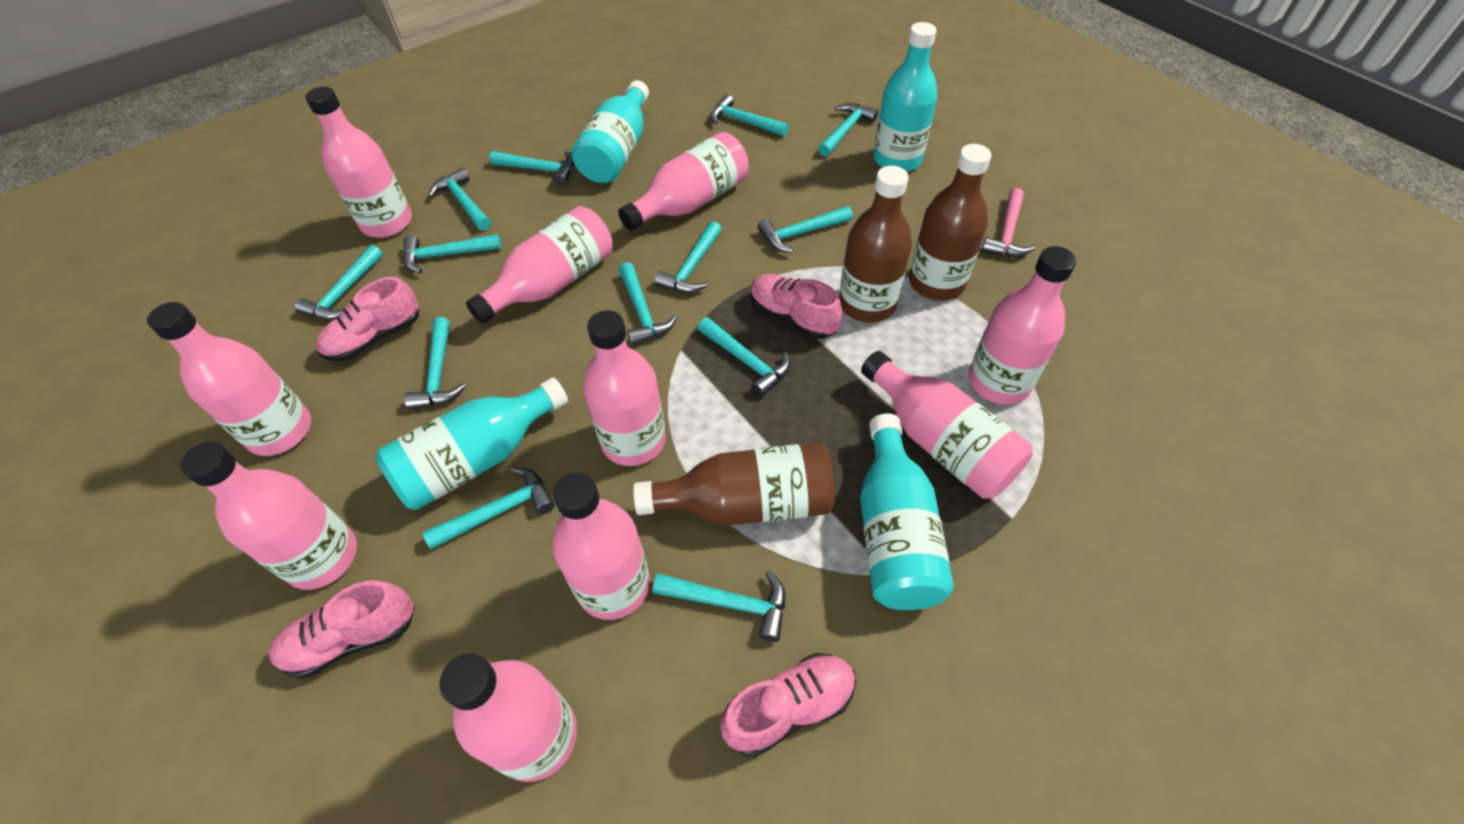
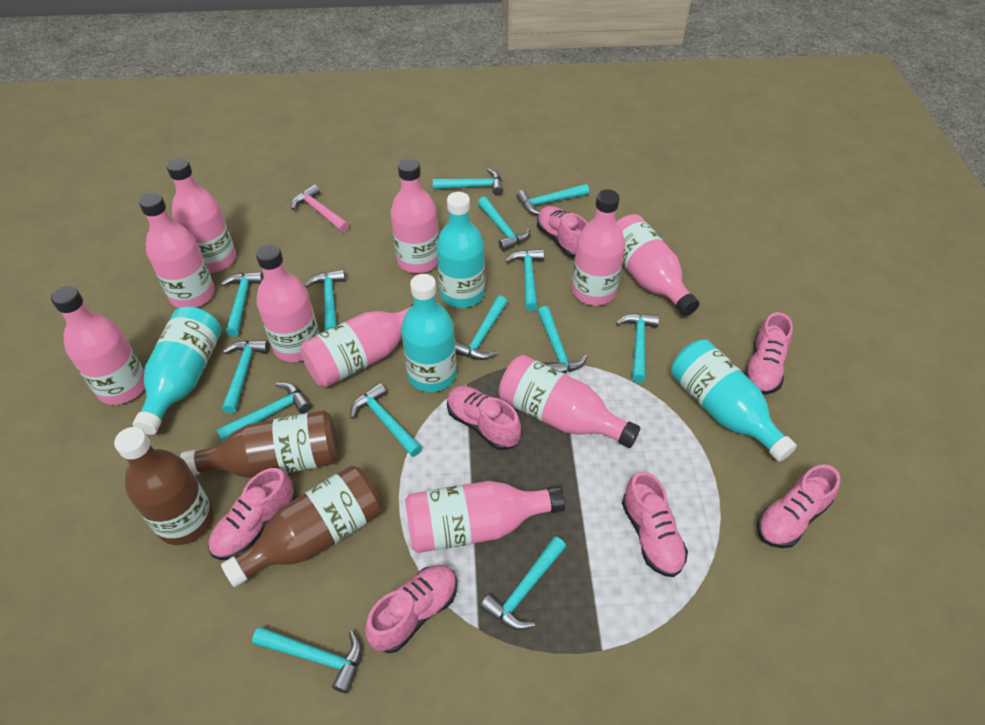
pink shoe: [268,580,415,679] [316,277,419,361] [720,653,856,757] [750,274,842,339] = 4 -> [208,468,295,560] [365,565,457,653] [447,386,521,450] [537,206,588,258] [622,471,688,577] [745,312,793,395] [757,464,840,548] = 7
turquoise hammer: [295,245,383,320] [403,234,501,274] [404,317,466,410] [423,467,555,550] [428,168,491,231] [489,151,574,185] [619,262,677,346] [653,570,785,642] [655,221,722,293] [698,317,790,397] [710,94,789,137] [758,206,853,253] [818,103,878,157] = 13 -> [216,382,311,442] [221,272,264,337] [222,340,269,414] [252,627,362,694] [305,269,346,331] [350,383,422,457] [433,169,503,195] [455,296,507,360] [478,197,530,251] [480,536,566,630] [506,249,544,311] [517,184,589,215] [538,306,588,373] [616,314,659,383] = 14

